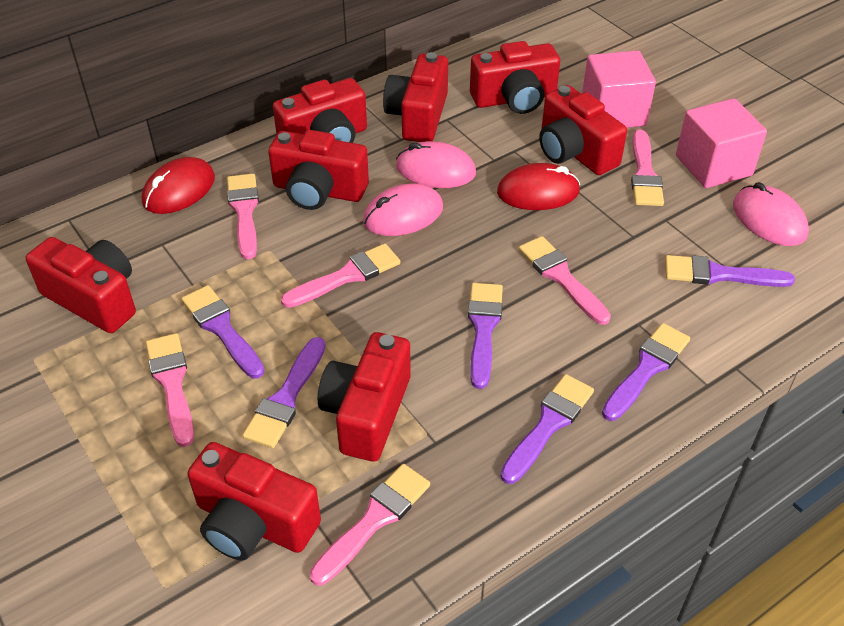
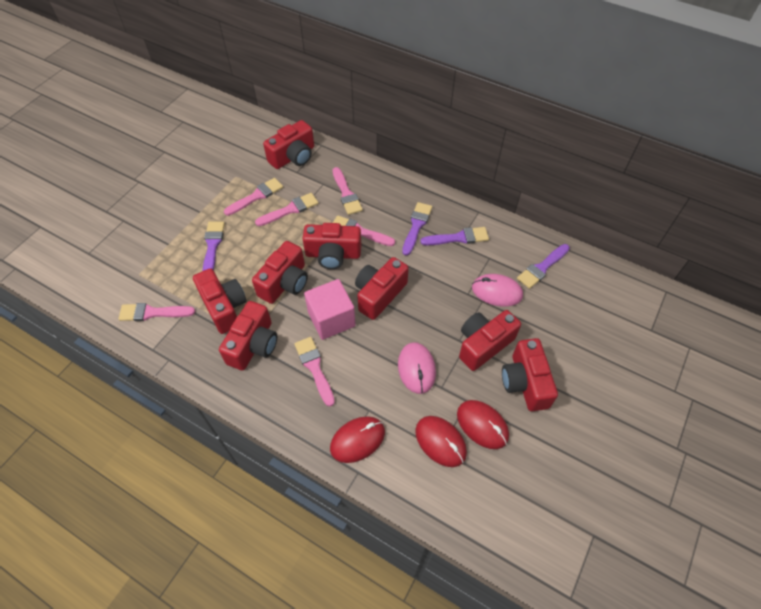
pink cube: [582,50,656,128] [676,98,767,188] = 2 -> [304,279,356,340] = 1
pink mouse: [363,183,443,236] [396,141,476,188] [733,182,809,246] = 3 -> [398,342,436,394] [472,274,523,307] = 2
purple brush: [181,285,265,379] [242,337,326,448] [468,283,503,389] [500,374,594,484] [602,323,690,421] [665,255,795,287] = 6 -> [203,222,225,271] [402,202,432,256] [420,227,489,245] [517,244,570,289] = 4
red mouse: [142,157,215,214] [497,163,580,210] = 2 -> [330,416,385,463] [415,416,467,467] [457,400,509,449] = 3

